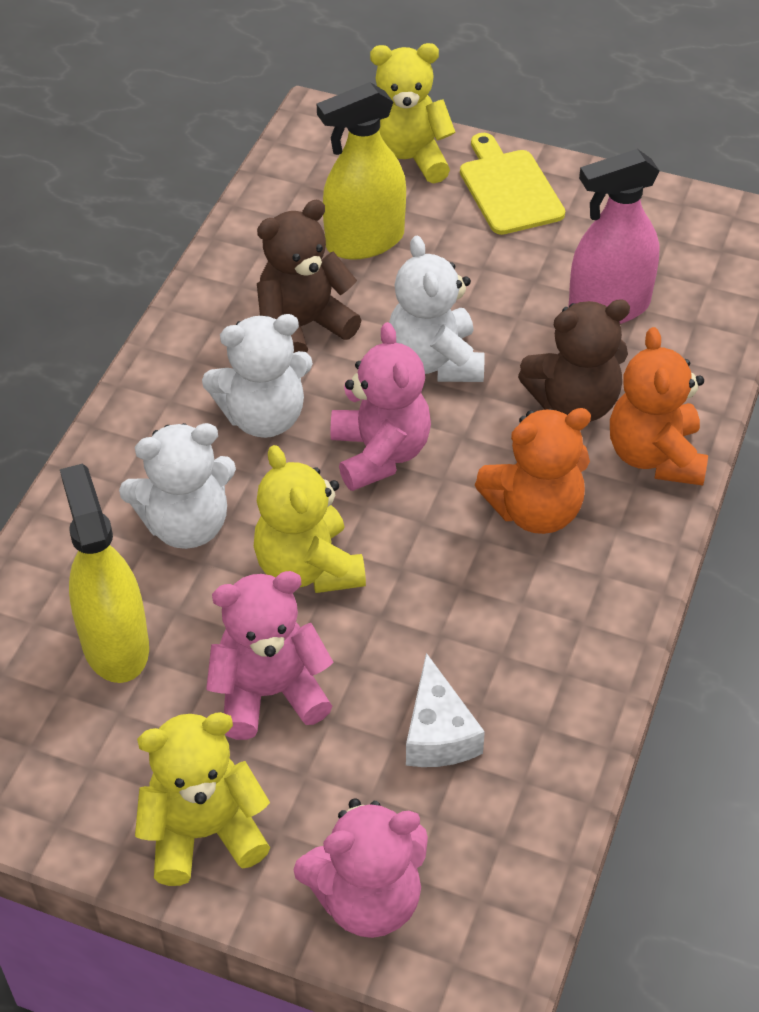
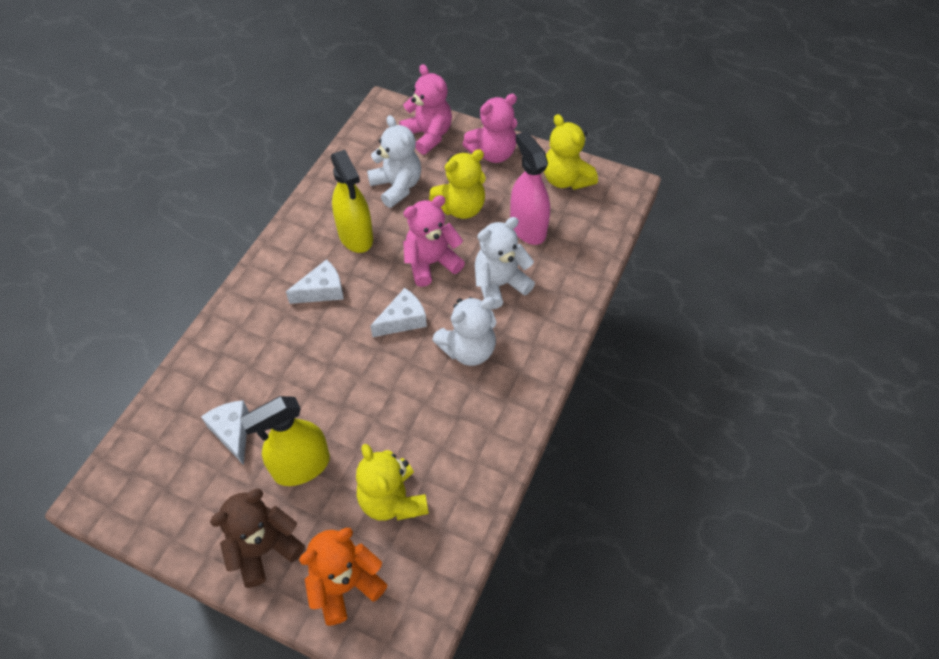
brown teddy bear: [257,200,361,353] [518,299,630,422] = 2 -> [210,489,305,588] = 1
orange teddy bear: [475,408,591,534] [610,327,708,486] = 2 -> [299,528,387,626] = 1
white cheese: [406,653,485,767] = 1 -> [201,400,249,465] [286,259,344,304] [370,288,427,337] = 3
yellow cutting board: [460,133,565,235] = 1 -> none = 0

